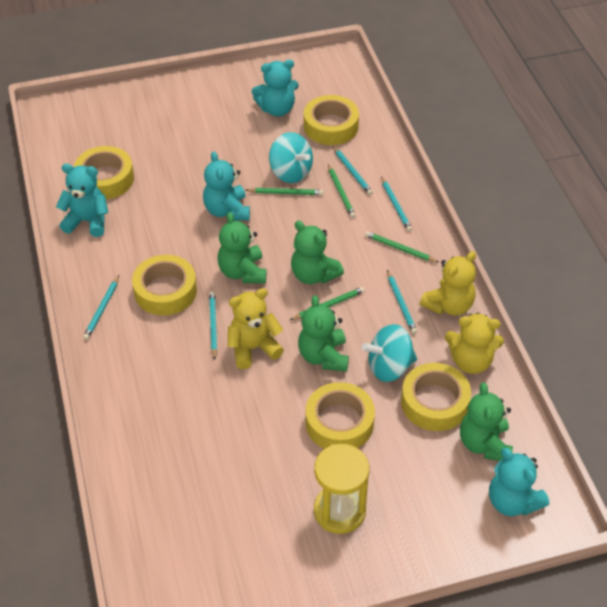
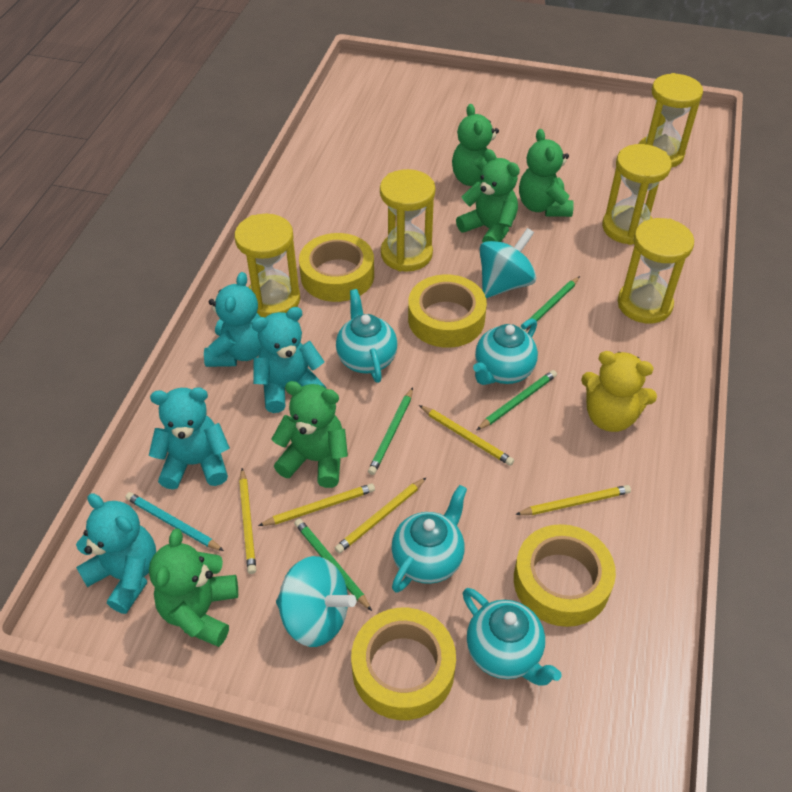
green teddy bear: [218,212,266,284] [291,221,344,284] [298,295,349,372] [460,382,513,461] = 4 -> [149,528,238,647] [272,381,348,488] [452,104,499,186] [456,149,520,243] [519,129,574,217] = 5
turquoise pencil: [83,276,119,340] [209,291,217,360] [333,146,373,195] [381,177,412,232] [387,270,417,334] = 5 -> [125,492,224,551] = 1
turquoise teapot: none = 0 -> [336,289,397,383] [391,485,467,593] [463,588,562,686] [473,318,538,385] = 4
yellow hourglass: [314,444,369,534] = 1 -> [234,214,300,318] [380,169,435,272] [602,144,672,245] [618,218,694,323] [639,73,703,168] = 5
yellow pencil: none = 0 -> [239,468,256,574] [258,483,375,526] [335,477,427,554] [419,405,514,466] [515,485,631,515] = 5
yellow tape: [74,146,134,199] [132,255,197,316] [304,95,359,145] [305,382,375,449] [401,363,471,431] = 5 -> [299,233,374,302] [351,608,456,720] [408,274,487,348] [514,524,616,627] = 4
yellow teddy bear: [228,288,284,369] [420,251,476,315] [445,313,504,374] = 3 -> [581,351,657,432] = 1

